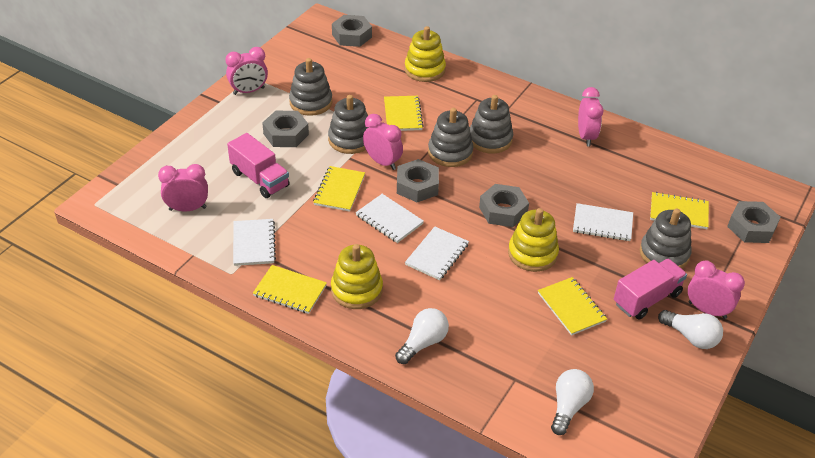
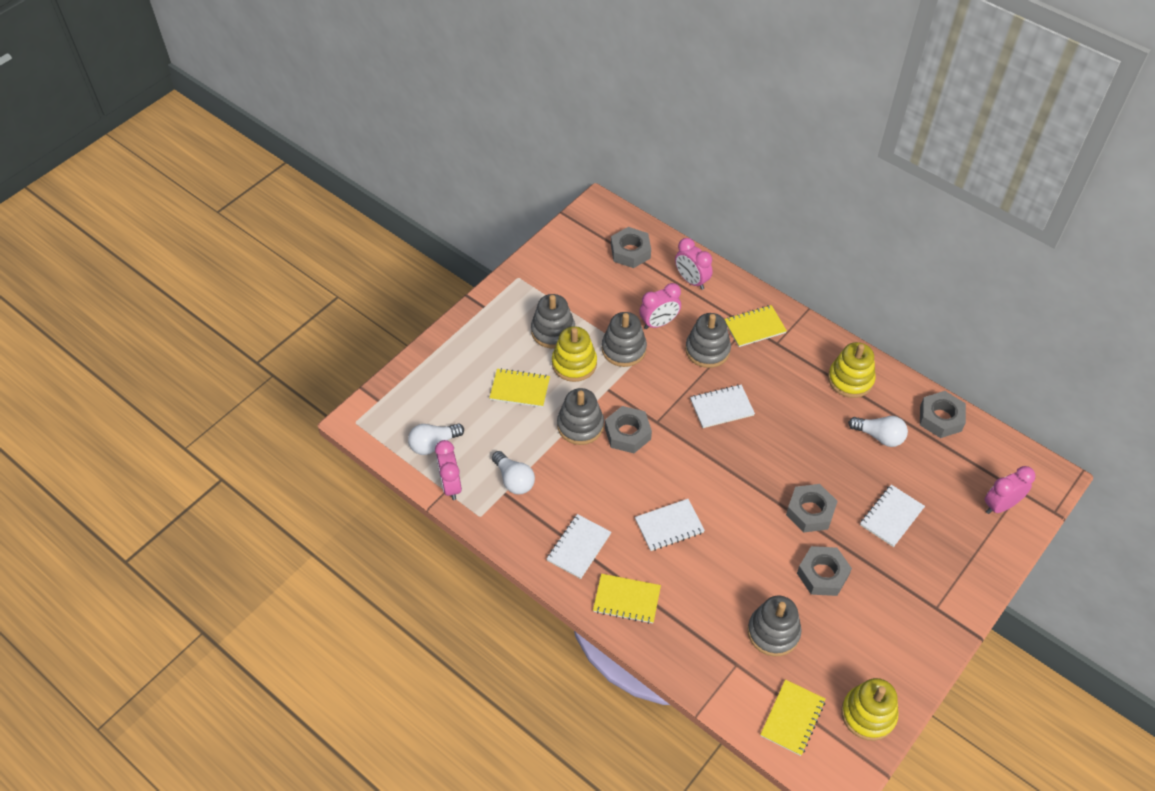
pink clock: [158,164,208,211] [225,47,268,95] [363,114,403,170] [578,87,603,146] [688,261,745,319] = 5 -> [435,440,462,500] [639,283,681,329] [675,238,712,290] [985,466,1035,514] = 4
pink truck: [227,133,290,198] [614,259,687,319] = 2 -> none = 0
yellow notebook: [253,265,327,314] [313,166,365,212] [384,96,424,131] [538,277,607,336] [650,192,709,229] = 5 -> [489,368,550,407] [593,574,661,624] [725,305,787,347] [760,679,826,756] = 4

